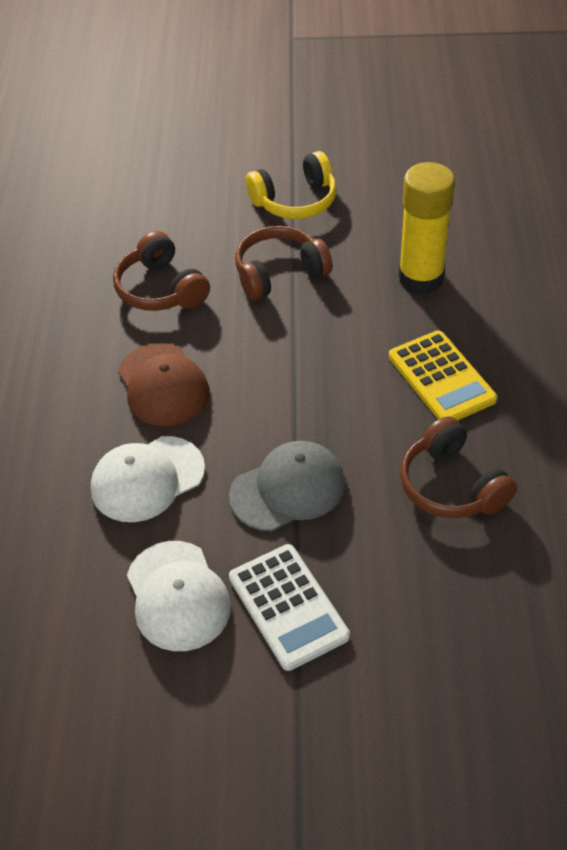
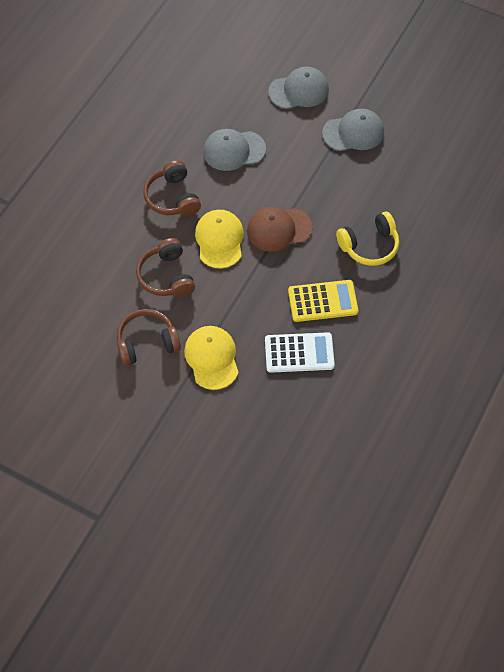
grey cap: [229,441,345,531] = 1 -> [203,129,266,171] [268,67,329,109] [322,109,384,151] = 3
white cap: [91,436,205,522] [127,541,231,651] = 2 -> none = 0
yellow cap: none = 0 -> [184,326,239,390] [195,210,244,269] = 2
yellow glue stick: [398,162,455,294] = 1 -> none = 0

